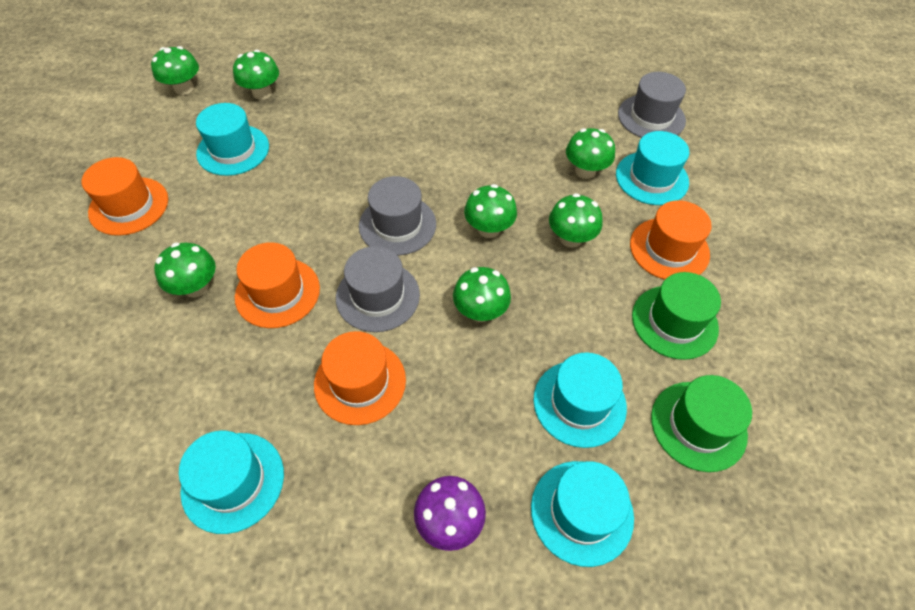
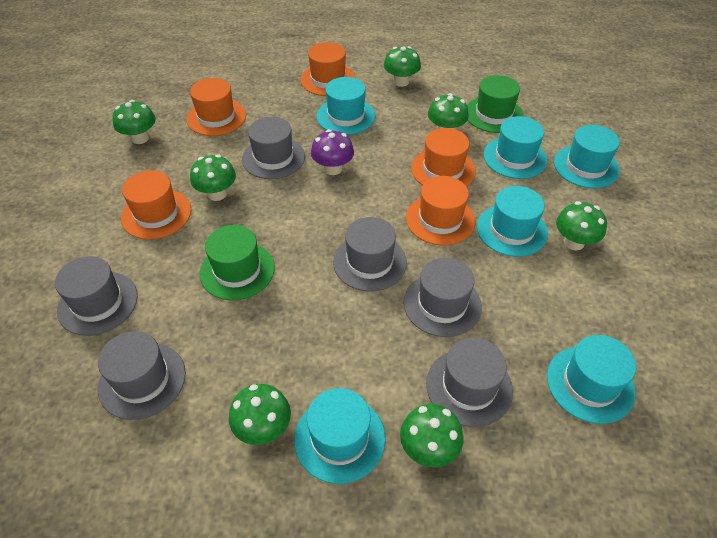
grey hat: [336,246,420,332] [359,176,436,256] [618,72,686,138] = 3 -> [55,256,138,336] [98,331,186,420] [242,117,305,179] [333,217,407,292] [404,258,482,337] [426,338,513,427] = 6
orange hat: [81,157,168,236] [235,242,320,328] [314,331,406,425] [630,200,712,280] = 4 -> [121,170,191,240] [186,78,246,136] [301,42,356,96] [406,176,476,245] [411,128,476,187] = 5
turquoise hat: [179,431,284,534] [196,103,269,176] [531,461,634,567] [533,353,627,448] [616,131,689,205] = 5 -> [294,388,386,484] [317,77,376,135] [477,186,548,257] [483,116,547,179] [547,335,636,424] [554,125,620,188] = 6

